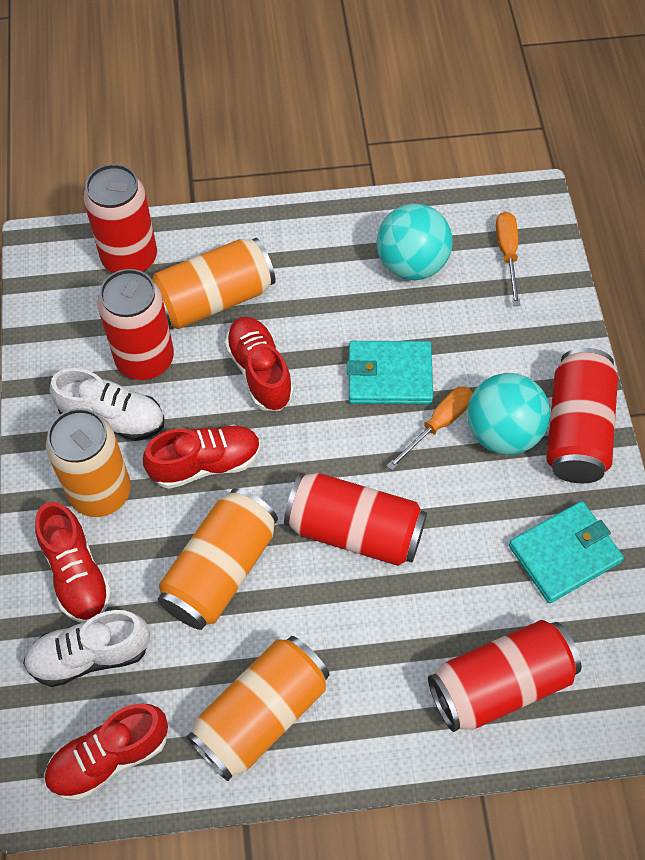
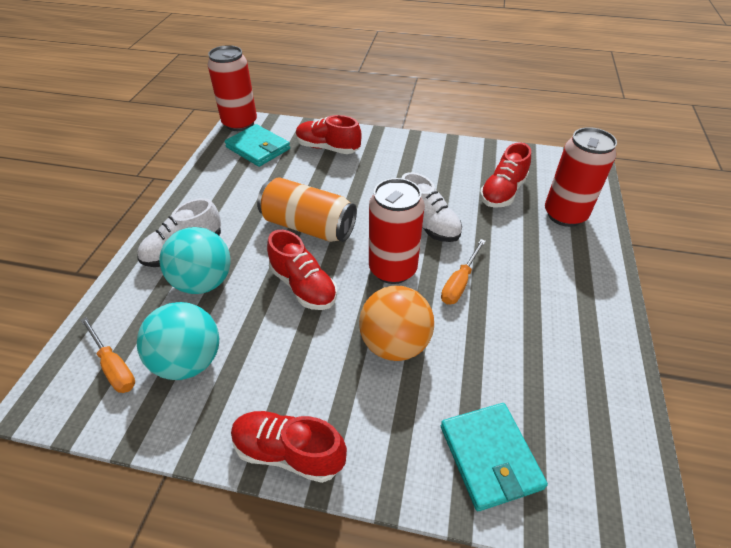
orange ball: none = 0 -> [359,286,434,361] = 1
orange can: [46,408,131,517] [152,238,276,329] [158,488,278,630] [186,636,330,781] = 4 -> [257,177,357,242] = 1
red can: [83,164,157,273] [97,269,174,380] [284,473,427,566] [428,620,582,732] [546,348,618,483] = 5 -> [208,45,257,131] [369,178,425,284] [545,127,617,227] = 3

